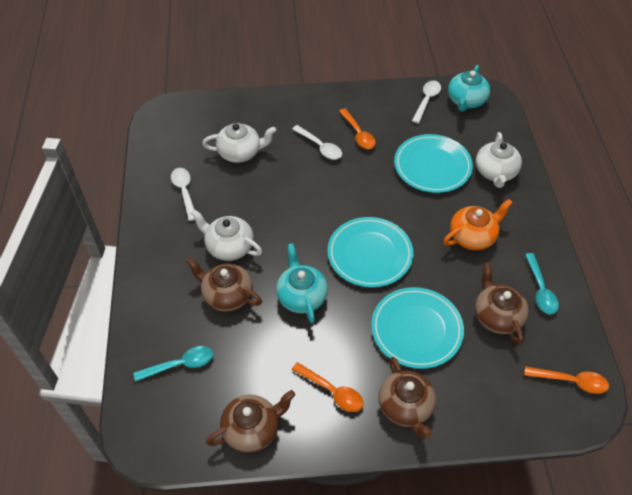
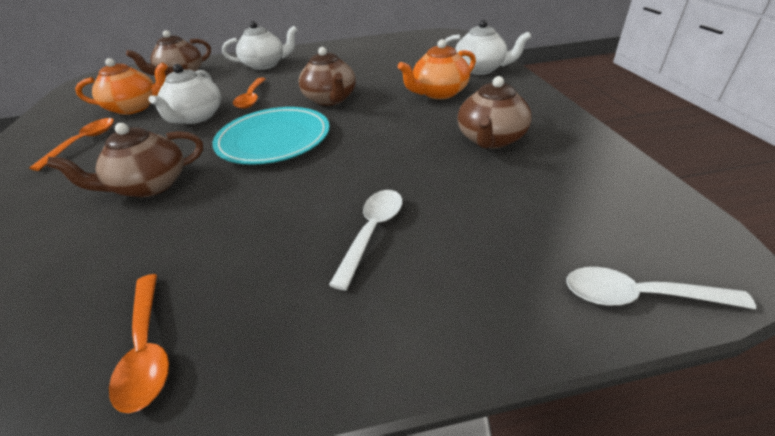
orange teapot: [443,199,513,250] = 1 -> [75,58,168,115] [398,39,476,99] = 2
turquoise plate: [327,217,413,288] [371,287,464,369] [394,134,473,193] = 3 -> [212,107,330,165] = 1
turquoise spoon: [133,346,213,382] [525,253,559,314] = 2 -> none = 0
turquoise teapot: [276,243,328,323] [448,65,490,112] = 2 -> none = 0
white spoon: [171,168,195,221] [292,125,342,160] [412,81,441,124] = 3 -> [329,190,403,291] [566,267,756,309] = 2

